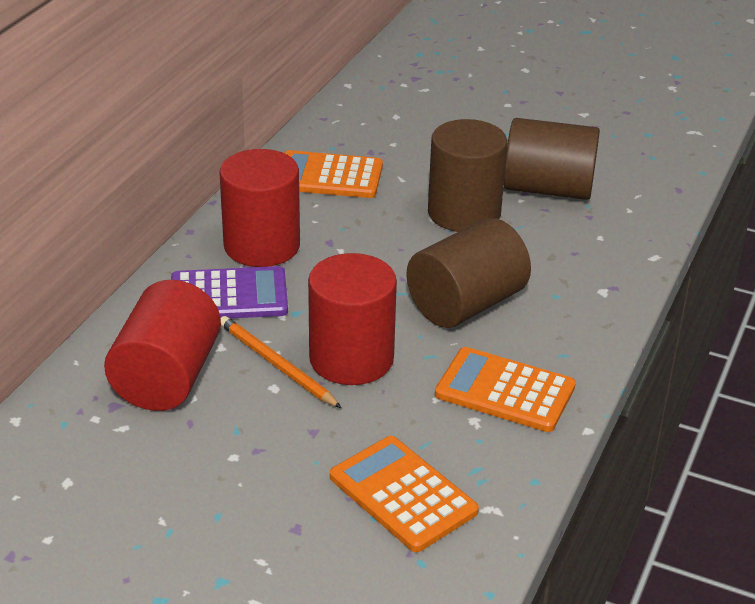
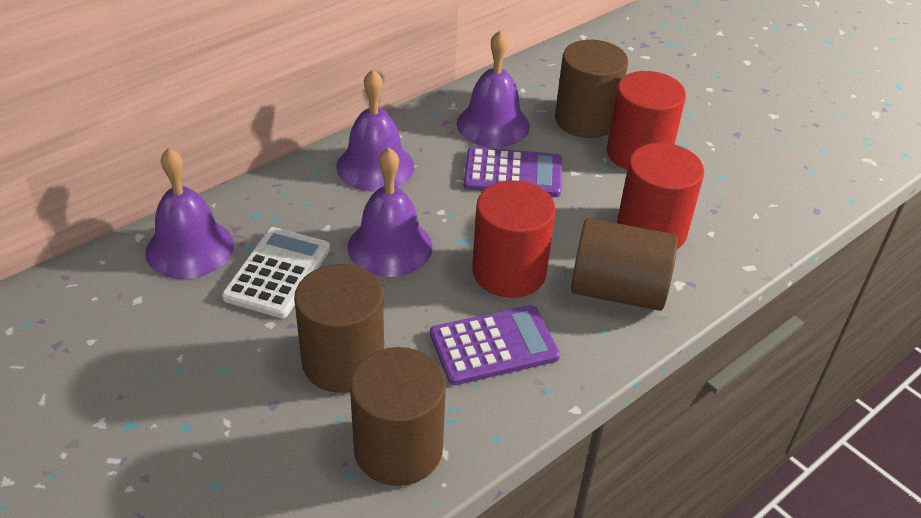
brown cylinder: [407,218,531,328] [428,119,507,232] [504,118,600,200] = 3 -> [294,264,384,393] [350,347,446,486] [555,40,628,138] [571,218,678,311] = 4
orange calculator: [284,150,383,198] [330,436,479,552] [435,347,576,432] = 3 -> none = 0
orange pencil: [221,316,341,408] = 1 -> none = 0
purple bell: none = 0 -> [145,148,234,279] [336,69,414,192] [347,147,433,277] [456,30,530,147] = 4
purple calculator: [171,266,288,318] = 1 -> [430,305,560,385] [464,147,562,197] = 2
white calculator: none = 0 -> [222,227,330,318] = 1

